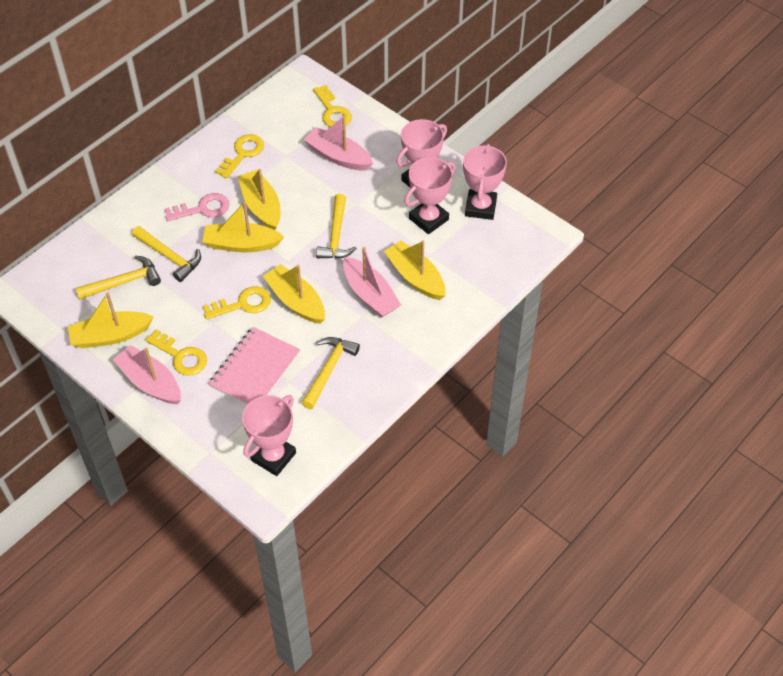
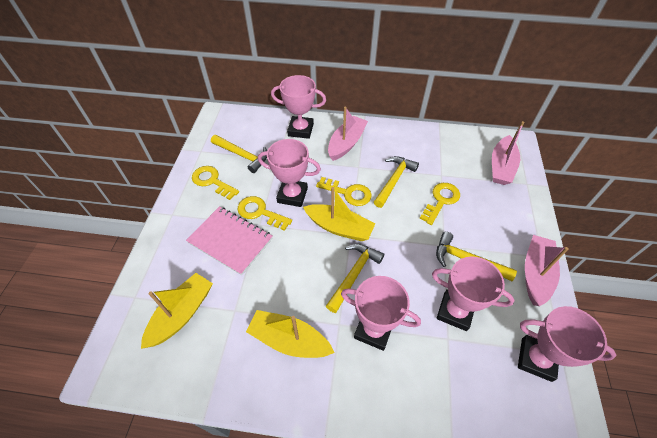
pink key: [165,193,229,221] = 1 -> none = 0
pink trophy: [242,395,296,476] [396,119,447,188] [404,157,456,234] [463,144,507,220] = 4 -> [258,139,321,207] [271,75,326,139] [341,276,421,351] [432,256,514,331] [518,306,616,382] = 5
yellow boat: [68,292,154,348] [202,202,284,252] [238,169,281,230] [263,264,325,324] [384,240,446,300] = 5 -> [141,273,213,349] [246,310,335,358] [303,187,375,241] = 3

